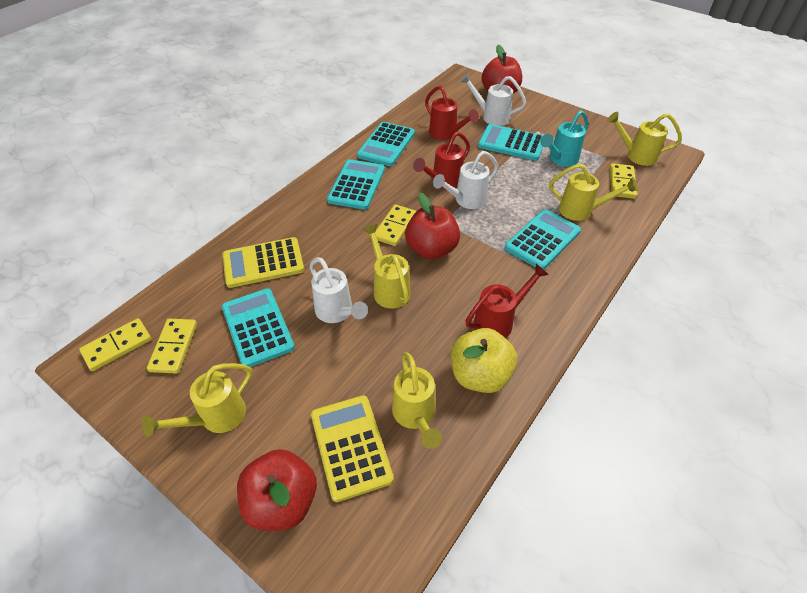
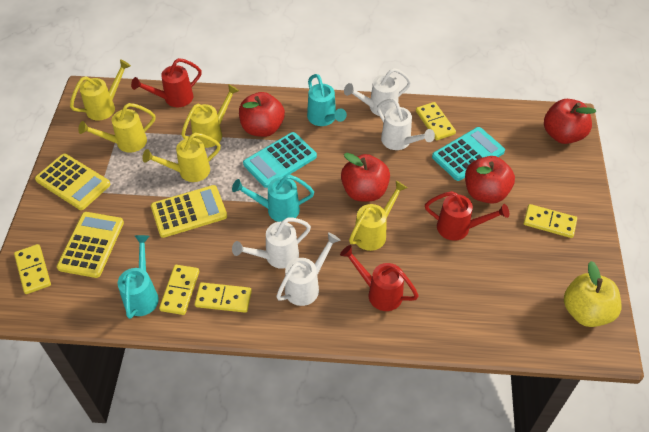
red apple: [237,449,317,531] [405,193,460,259] [482,45,522,94] = 3 -> [239,92,285,137] [341,153,390,201] [465,156,515,204] [544,99,596,144] = 4
turquoise calculator: [222,288,295,367] [327,159,385,210] [357,122,415,166] [478,124,543,161] [505,209,581,270] = 5 -> [243,132,317,188] [432,127,505,181] = 2
turquoise watering can: [540,110,588,167] = 1 -> [118,235,159,319] [232,175,314,222] [307,74,347,126] = 3
white watering can: [310,257,368,323] [433,151,499,209] [460,73,526,126] = 3 -> [232,218,311,269] [276,232,340,306] [344,68,411,117] [377,99,435,150] = 4
yellow calculator: [222,237,304,288] [311,395,394,502] = 2 -> [35,154,110,210] [57,212,124,278] [151,185,227,238] = 3
yellow domino: [79,318,152,371] [147,319,197,374] [375,204,416,246] [609,163,638,199] = 4 -> [14,244,51,294] [159,265,199,315] [195,282,252,313] [416,102,456,140] [524,204,577,238] = 5

